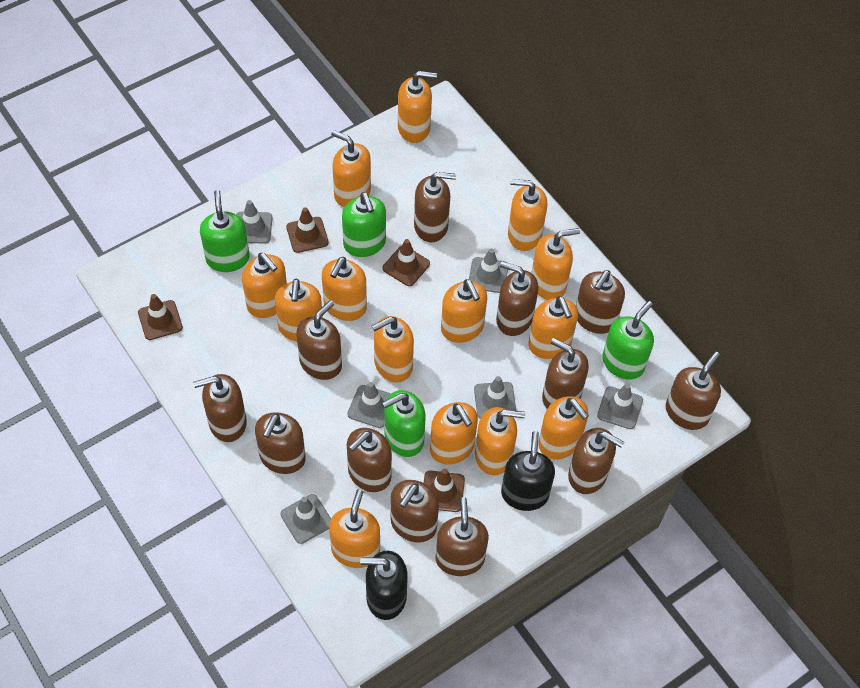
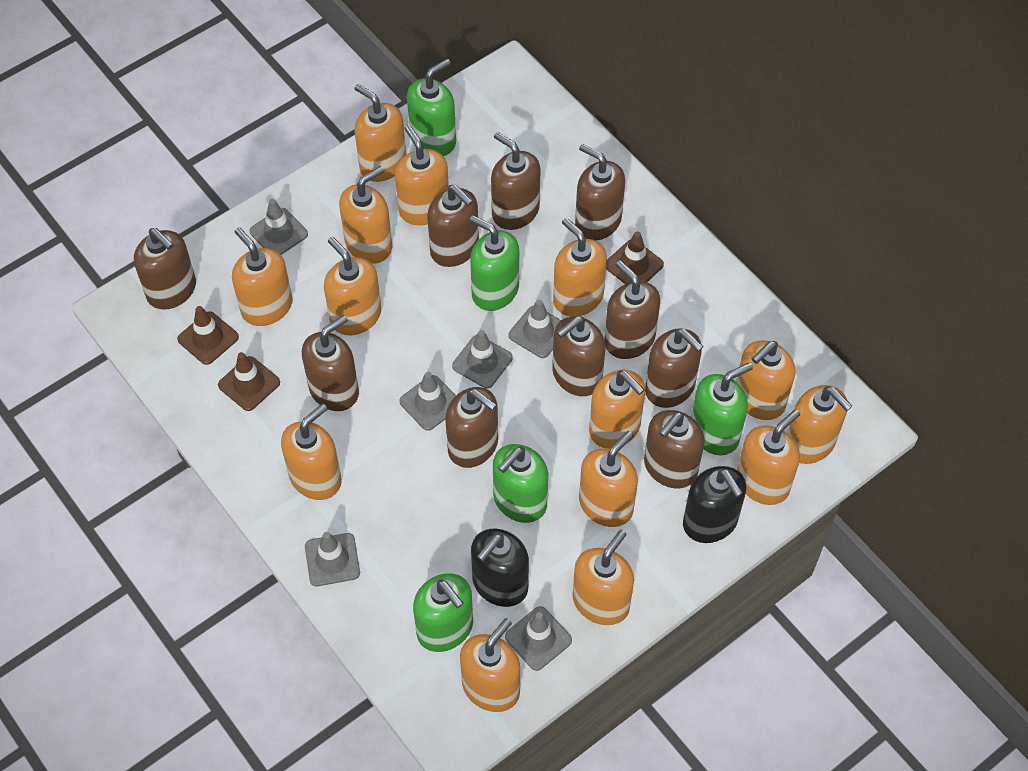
brown soap dispenser: [193,374,247,442] [255,412,306,474] [296,300,342,380] [347,428,392,492] [391,480,439,543] [414,172,456,242] [435,497,489,576] [496,261,538,336] [542,338,589,409] [568,428,624,494] [576,270,625,334] [666,352,721,430] = 12 -> [134,228,196,310] [302,315,359,411] [427,185,479,267] [445,387,498,468] [491,132,541,230] [552,316,605,396] [575,144,625,241] [604,260,660,359] [644,410,704,488] [645,328,703,408] = 10
brown traffic cone: [138,294,183,340] [286,207,329,253] [382,239,430,286] [424,469,465,512] = 4 -> [177,306,239,365] [218,352,280,411] [606,231,664,284] = 3
green soap dispenser: [200,190,250,272] [342,192,386,257] [382,390,426,457] [602,301,654,380] = 4 -> [407,59,456,156] [413,573,473,652] [469,215,519,311] [493,444,548,523] [691,362,753,455] = 5

